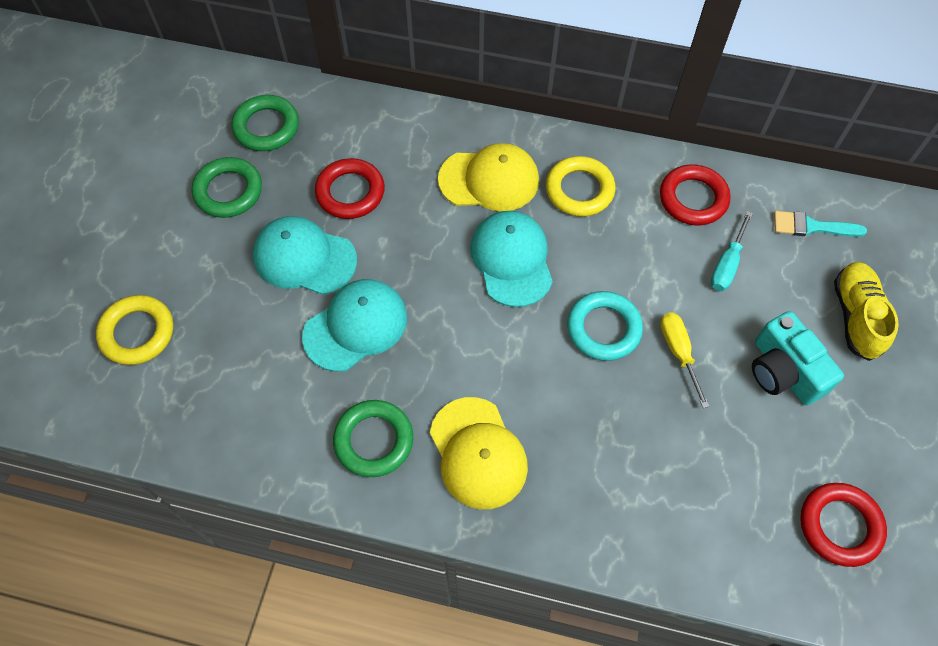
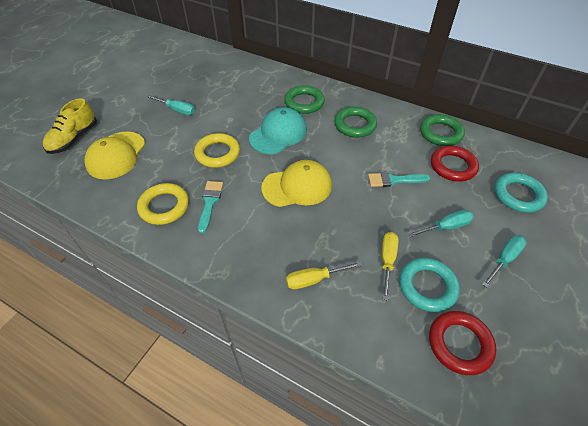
red ring: [315,158,385,219] [660,164,730,225] [800,483,887,567] = 3 -> [429,311,496,375] [431,146,479,182] = 2
turquoise brush: [774,211,867,237] = 1 -> [198,181,223,233] [368,172,430,187] = 2
turquoise camera: [752,311,844,405] = 1 -> none = 0
turquoise cap: [253,216,357,295] [302,279,407,372] [470,211,553,307] = 3 -> [249,107,307,154] = 1
turquoise ring: [567,291,643,361] = 1 -> [399,258,460,312] [494,173,548,213] = 2
turquoise screwdriver: [711,211,753,291] = 1 -> [147,95,195,115] [408,210,474,237] [482,235,527,288] = 3
yellow screwdriver: [660,312,709,408] = 1 -> [286,262,362,289] [382,232,398,301] = 2

